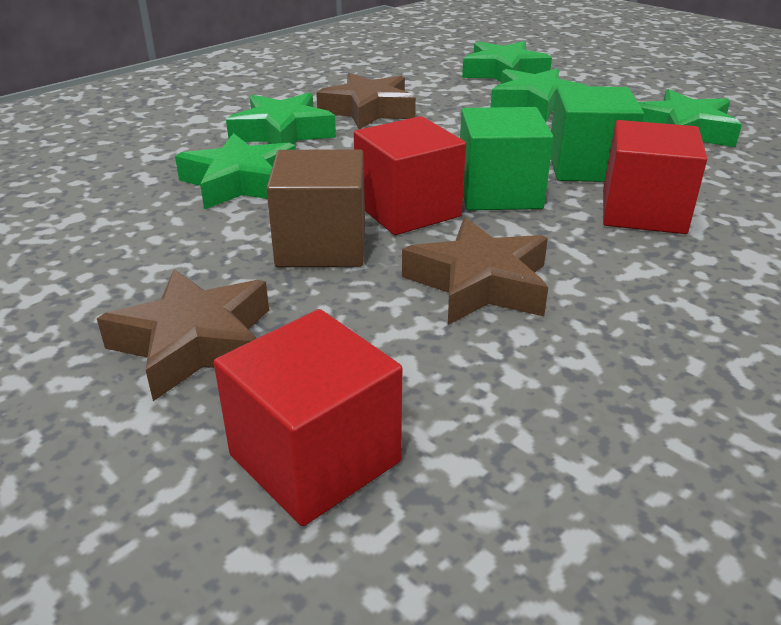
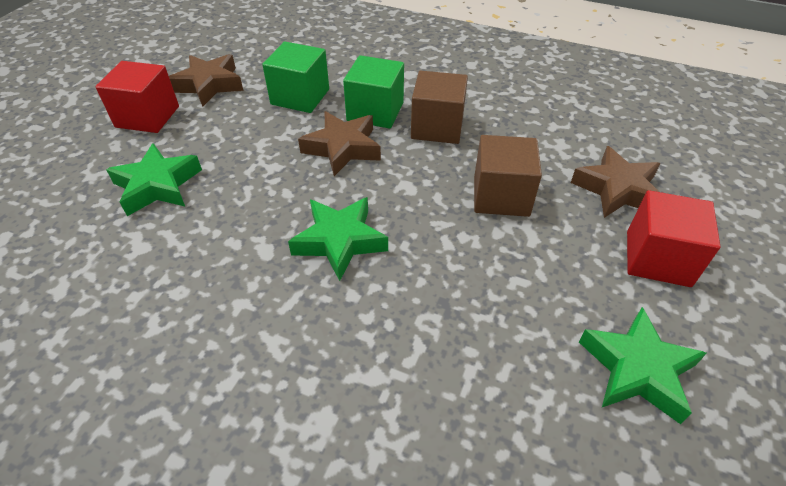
brown cube: [266,149,365,267] = 1 -> [411,71,468,144] [474,135,542,217] = 2
green star: [175,133,296,209] [226,93,336,144] [462,41,552,82] [491,69,587,122] [638,89,742,147] = 5 -> [106,143,202,216] [288,197,388,281] [579,307,707,424] = 3
red cube: [214,309,402,526] [354,116,466,235] [603,120,707,234] = 3 -> [95,61,179,133] [627,190,721,287] = 2

